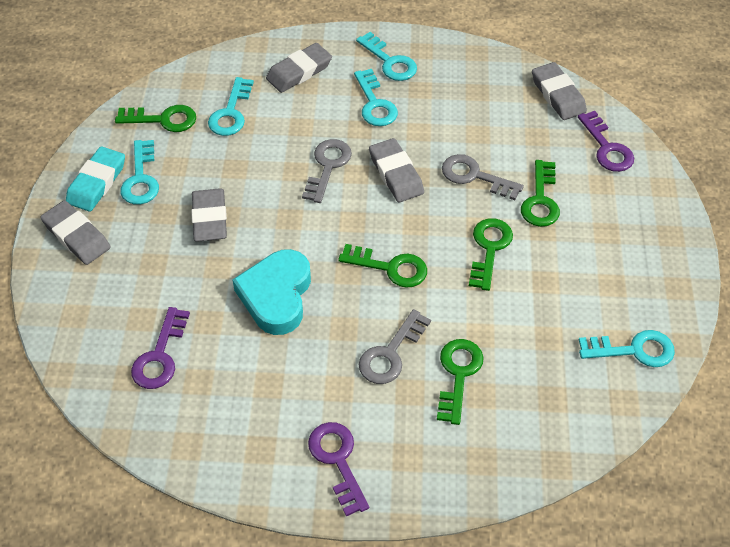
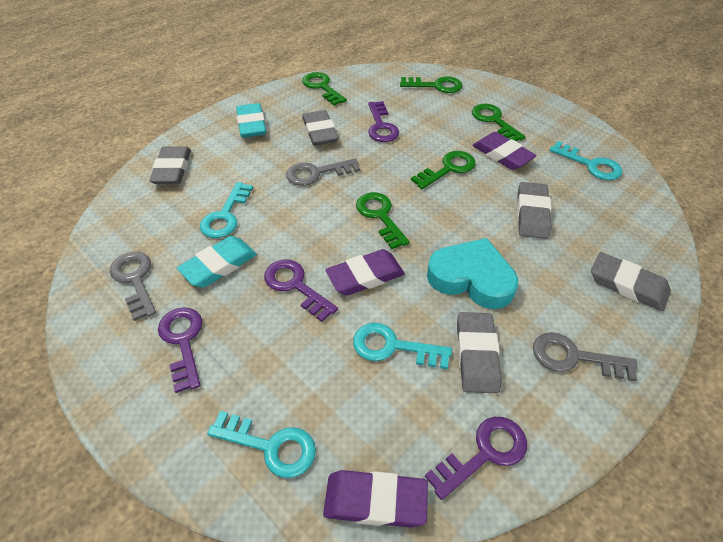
purple eraser: none = 0 -> [323,470,428,528] [326,249,405,295] [472,132,537,170] = 3
purple key: [131,307,190,389] [308,422,369,516] [578,111,634,172] = 3 -> [158,307,202,393] [264,260,338,322] [368,101,399,142] [425,417,527,500] = 4
turquoise eraser: [66,146,125,212] = 1 -> [177,236,257,288] [236,103,266,138] = 2
turquoise key: [120,140,159,205] [208,77,254,136] [354,69,398,126] [356,32,417,81] [579,330,675,367] = 5 -> [200,182,253,238] [207,411,316,478] [353,323,452,369] [549,141,622,180] = 4

